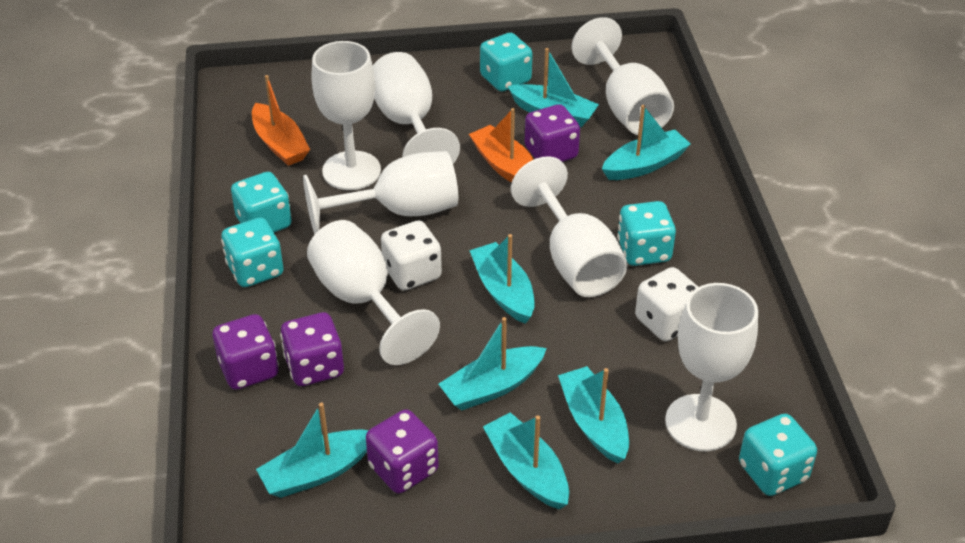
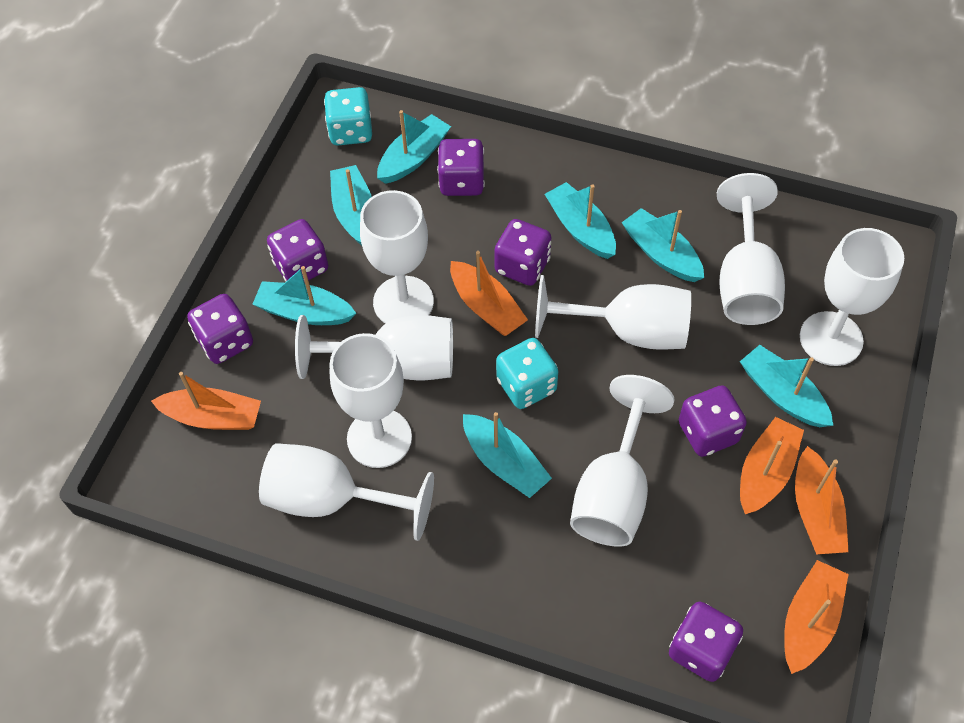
orange boat: [252,75,310,166] [469,108,534,183] = 2 -> [151,372,261,430] [450,251,528,336] [740,417,804,514] [784,560,849,674] [795,446,849,554] = 5
purple dice: [213,314,279,390] [280,312,344,386] [366,409,439,494] [525,104,580,162] = 4 -> [187,294,253,364] [267,219,328,283] [437,139,485,196] [494,219,551,286] [669,602,743,682] [679,385,747,457] = 6
turquoise dice: [221,218,284,287] [231,172,292,232] [480,33,532,92] [617,201,676,266] [739,414,817,496] = 5 -> [324,87,372,146] [496,338,558,409] = 2
white dice: [381,221,442,291] [635,267,698,341] = 2 -> none = 0
white goblet: [303,151,458,234] [307,220,440,365] [312,41,381,190] [373,52,460,164] [511,156,628,297] [572,17,674,135] [665,283,758,451] = 7 -> [259,443,434,541] [295,315,453,380] [330,333,412,468] [360,190,434,324] [535,275,691,350] [570,375,675,546] [717,173,785,325] [800,228,904,366] = 8

